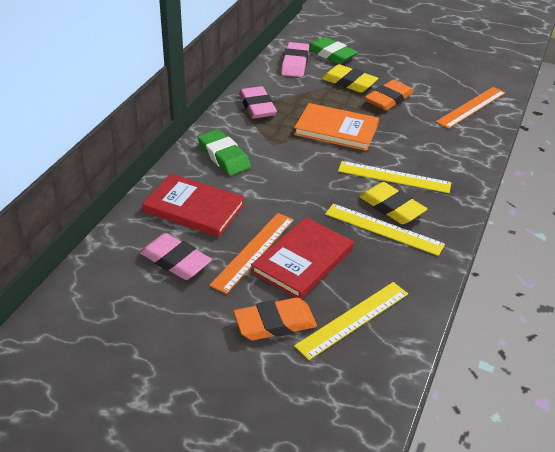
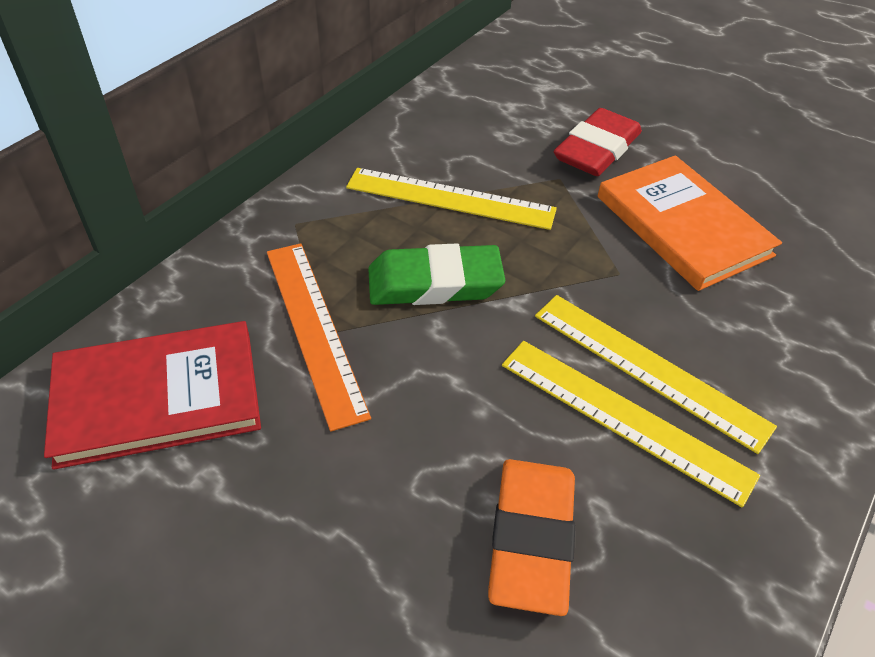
green eraser: [197,129,251,175] [309,37,358,64] = 2 -> [368,243,505,305] = 1
orange eraser: [233,297,317,340] [365,80,414,110] = 2 -> [488,459,575,616] = 1
orange ruler: [209,213,294,294] [436,87,506,129] = 2 -> [267,243,371,432] = 1
pink eraser: [140,233,212,280] [239,86,277,119] [281,42,309,77] = 3 -> none = 0
red book: [142,173,245,237] [251,217,354,299] = 2 -> [44,321,261,470] = 1
red eraser: none = 0 -> [554,108,642,176] = 1
yellow eraser: [321,64,378,93] [359,182,427,224] = 2 -> none = 0

